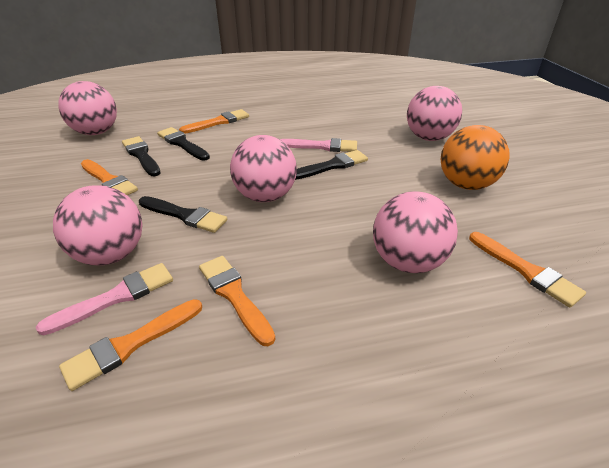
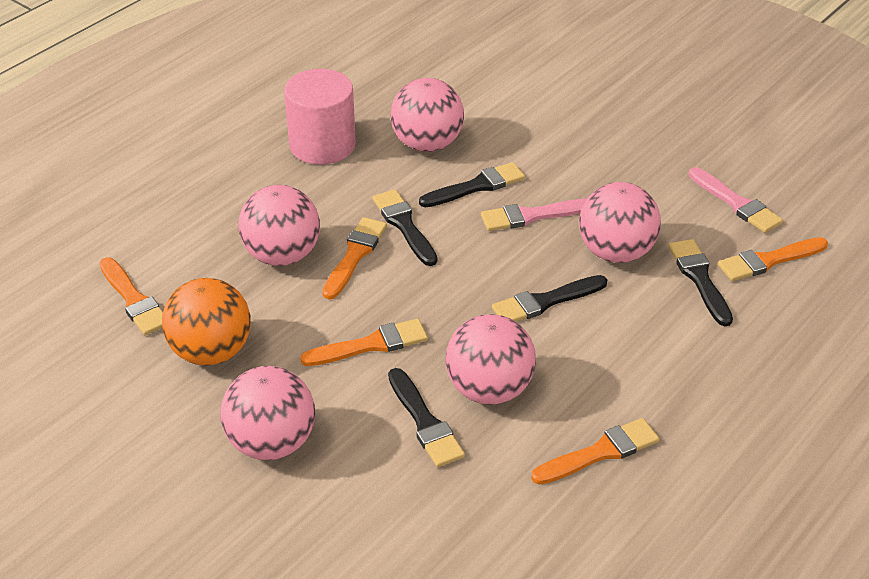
black brush: [122,136,161,176] [139,196,227,233] [157,127,210,161] [295,150,368,180] = 4 -> [373,189,437,266] [388,368,465,467] [419,162,525,207] [492,275,607,322] [668,239,733,326] = 5
pink cylinder: none = 0 -> [284,69,356,165] = 1

